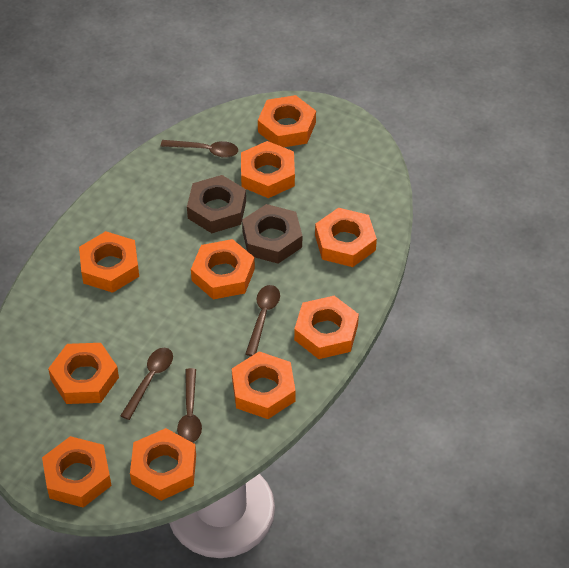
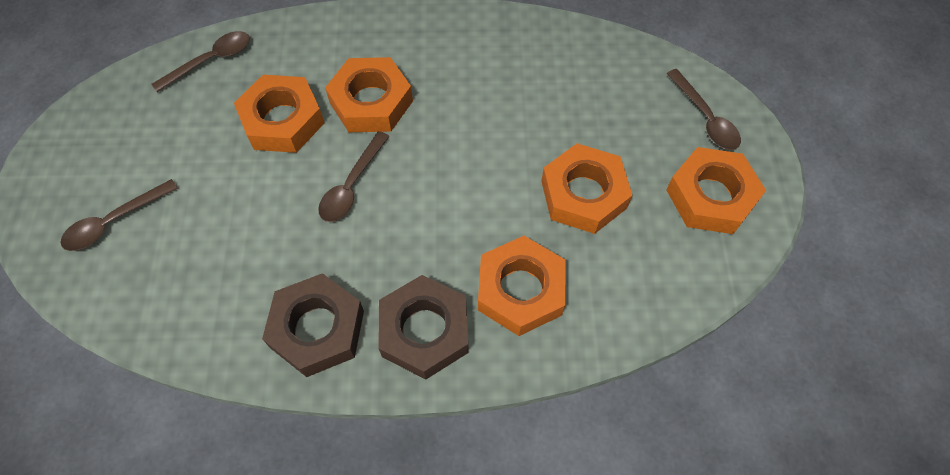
orange nut: [42,436,112,508] [48,343,119,404] [79,231,139,293] [130,428,196,501] [191,239,255,299] [232,351,296,419] [241,141,295,198] [258,95,316,147] [294,296,359,359] [315,208,377,267] = 10 -> [234,75,324,153] [325,57,413,132] [478,236,566,336] [541,143,632,234] [666,147,766,234] = 5

